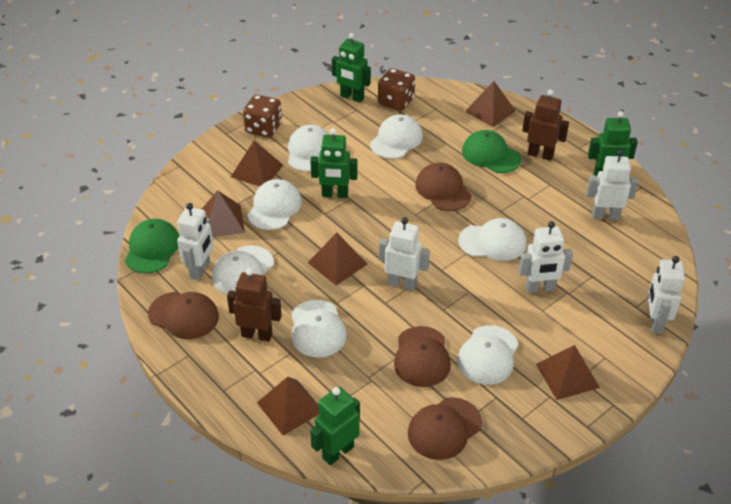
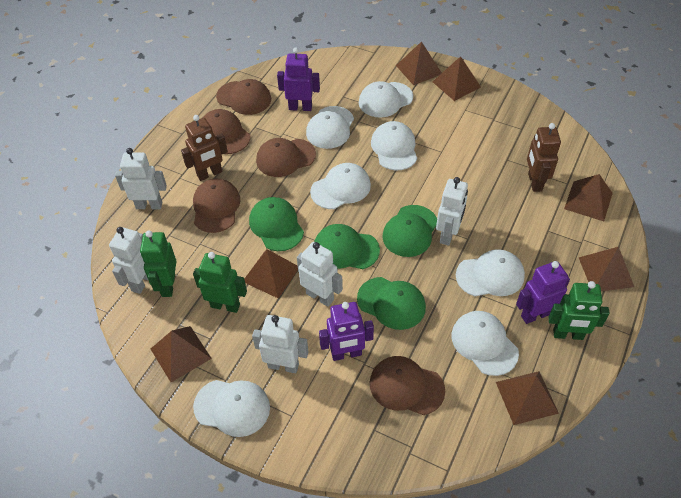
brown cap: [148,292,219,339] [394,326,451,387] [408,397,482,460] [415,163,471,211] = 4 -> [193,178,240,233] [202,109,250,154] [216,79,271,115] [256,138,316,177] [370,356,445,415] = 5
brown dice: [243,94,282,137] [378,68,415,111] = 2 -> none = 0
brown pyramid: [202,191,245,237] [231,140,283,187] [257,377,319,435] [308,233,367,285] [465,81,516,127] [536,345,600,400] = 6 -> [151,326,212,382] [244,249,298,298] [396,41,442,85] [433,56,481,101] [496,371,559,425] [564,174,613,221] [579,247,634,291] = 7
green cap: [125,219,179,273] [462,130,521,173] = 2 -> [249,197,304,251] [314,224,380,269] [357,277,426,330] [382,205,437,257] = 4
green robot: [310,128,358,198] [310,387,360,465] [332,33,371,103] [588,111,638,176] = 4 -> [140,231,176,297] [193,252,247,313] [549,281,610,340] = 3
purple robot: none = 0 -> [277,48,320,111] [319,302,374,361] [516,261,570,324] = 3

